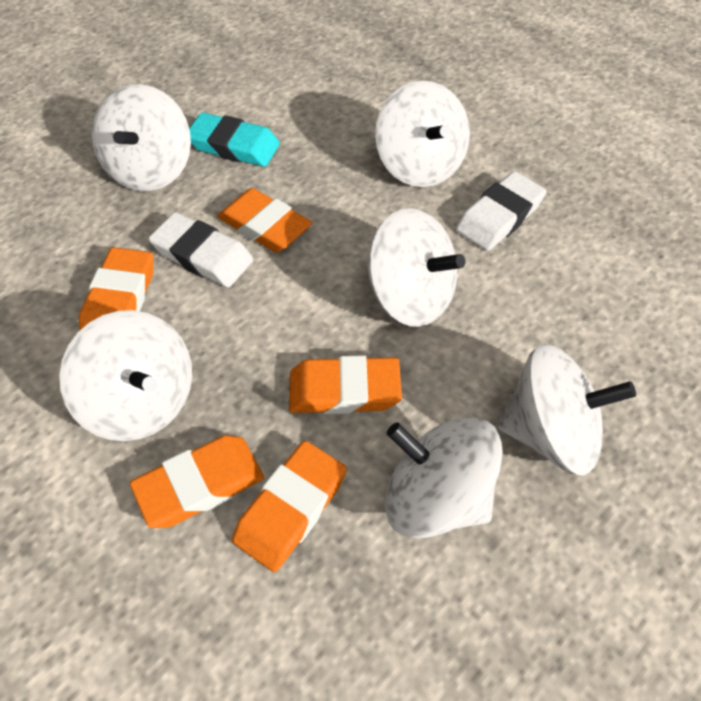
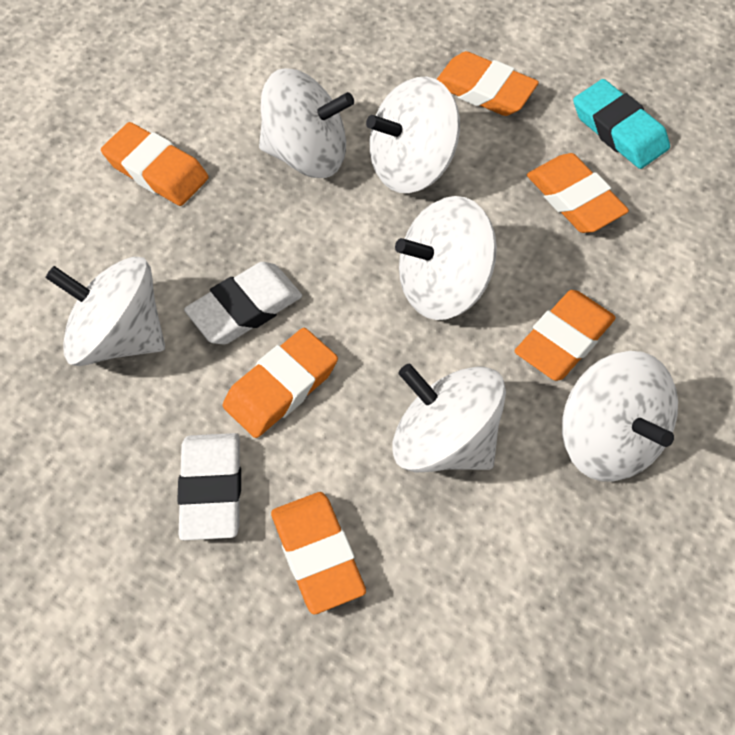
orange eraser: [79,247,154,331] [130,435,264,528] [217,188,312,252] [232,441,347,572] [289,355,402,414] = 5 -> [101,122,209,206] [223,328,338,438] [271,492,366,614] [437,51,539,116] [515,290,616,381] [527,153,629,233] = 6

